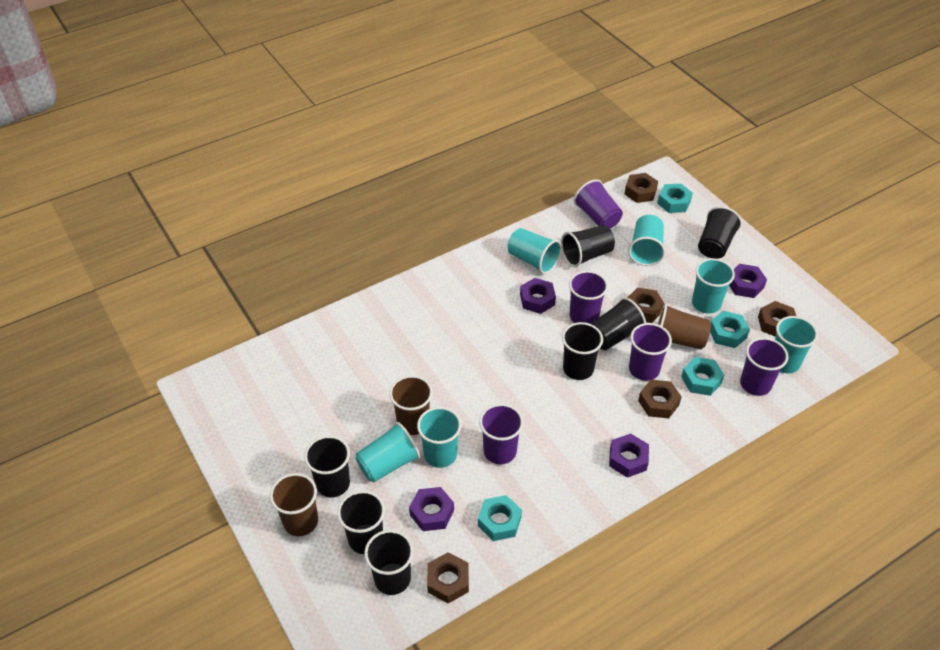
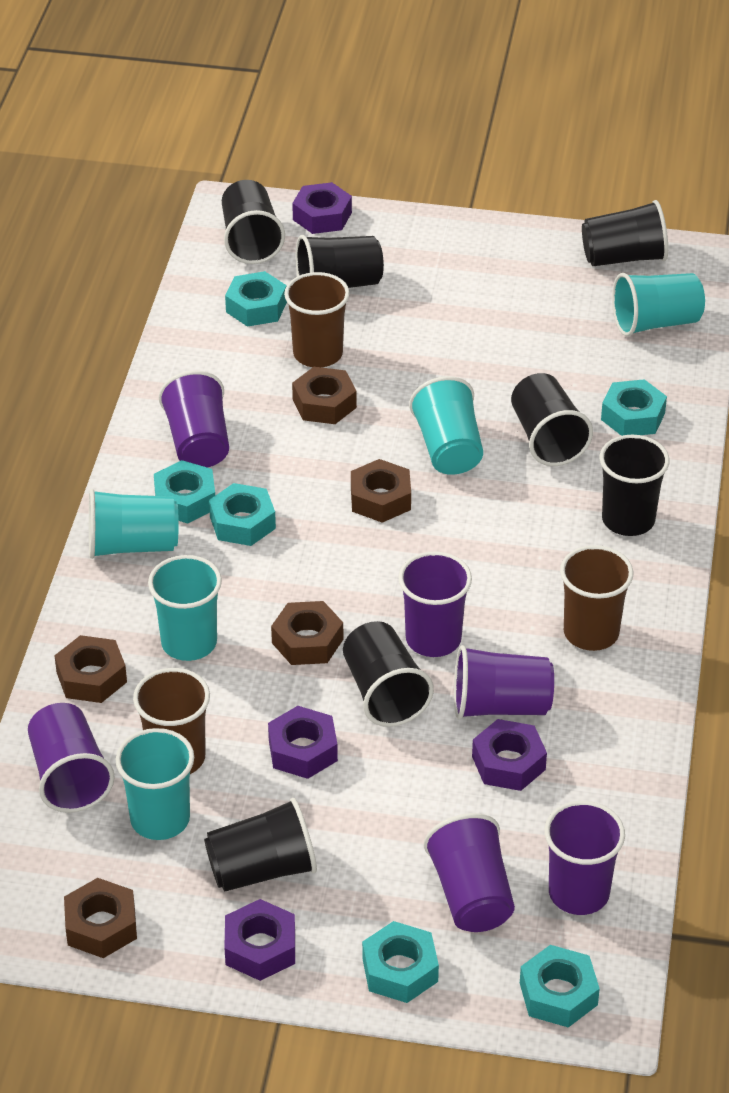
purple cup: [479,404,523,464] [569,271,608,324] [574,179,623,229] [629,323,672,381] [740,337,789,396] = 5 -> [28,703,115,813] [159,371,229,468] [398,551,472,657] [424,813,515,932] [454,645,554,719] [544,801,625,915] = 6
turquoise cup: [355,422,420,482] [417,407,461,468] [508,228,562,274] [628,215,665,266] [692,258,735,314] [775,316,818,373] = 6 -> [89,489,179,559] [116,728,194,840] [148,555,222,661] [409,376,483,475] [612,273,705,336] = 5
turquoise nut: [478,495,522,541] [657,184,693,213] [681,357,724,396] [710,311,750,348] = 4 -> [154,460,215,523] [209,483,276,546] [225,271,287,327] [362,921,439,1003] [520,945,600,1027] [601,379,667,436] = 6

